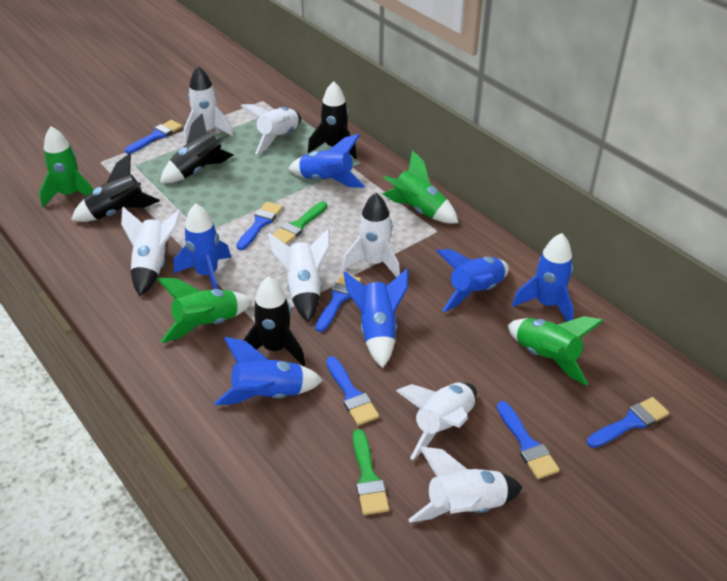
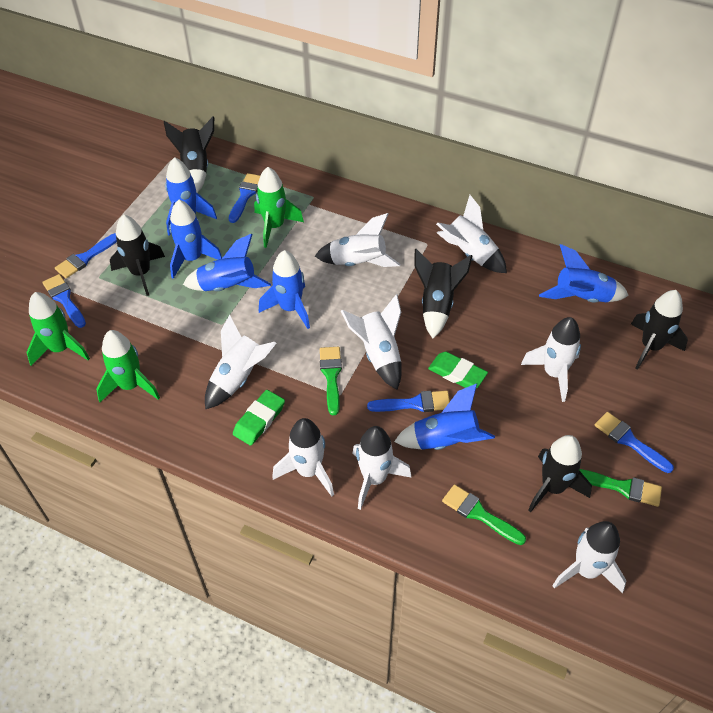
black rocket: [71,153,160,222] [160,114,233,183] [244,277,305,366] [308,81,357,159] = 4 -> [110,214,165,296] [164,117,214,193] [414,249,472,338] [528,435,592,512] [631,290,688,370] = 5
blue brush: [125,120,182,154] [236,202,283,250] [315,273,361,332] [326,356,379,426] [497,401,560,479] [587,397,669,448] = 6 -> [42,274,86,328] [55,233,117,278] [229,173,260,223] [367,391,450,412] [595,412,674,473] = 5
green brush: [272,201,327,245] [353,429,389,515] = 2 -> [320,347,342,415] [442,484,526,545] [579,469,662,507] = 3
green eraser: none = 0 -> [233,390,285,446] [428,352,488,388] = 2
green rocket: [39,126,93,208] [157,278,252,343] [383,150,458,224] [508,316,603,386] = 4 -> [26,292,90,366] [96,330,160,402] [254,167,304,248] = 3
white rocket: [121,207,182,296] [184,66,233,143] [241,104,301,154] [268,228,330,322] [342,193,400,277] [396,383,477,460] [408,446,523,523] = 7 -> [205,314,277,409] [272,418,334,496] [315,213,400,267] [341,294,402,390] [352,426,412,510] [436,195,507,273] [521,317,581,402] [552,521,627,593] = 8

